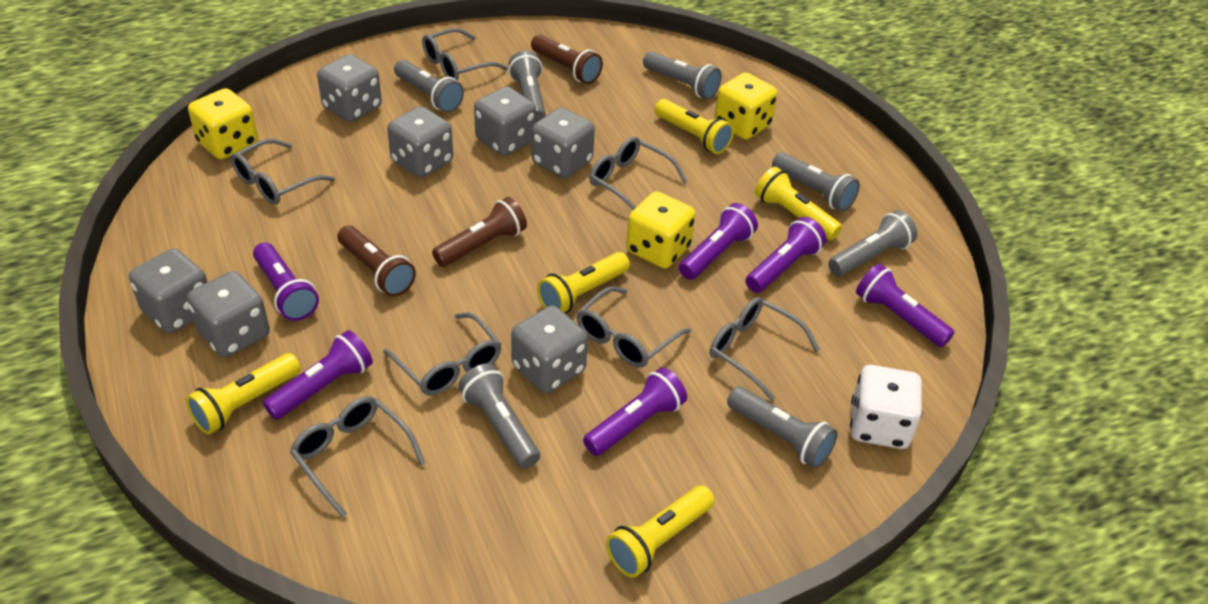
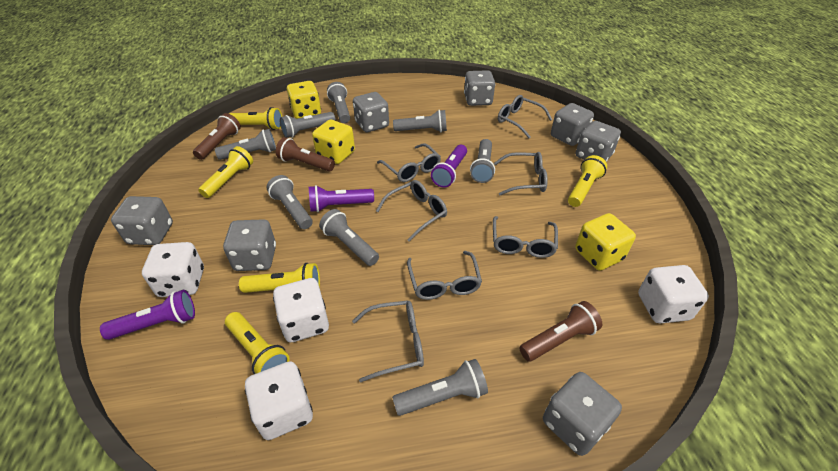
grey flashlight: [394,60,464,113] [458,363,540,469] [508,51,546,123] [643,51,722,99] [727,387,838,468] [772,152,860,212] [828,210,917,276] = 7 -> [215,129,276,160] [267,175,312,229] [280,112,336,138] [319,209,379,266] [327,82,350,123] [392,359,488,416] [393,110,447,132] [470,139,495,183] = 8
purple flashlight: [253,243,319,321] [263,330,373,420] [583,367,687,456] [679,203,758,280] [746,217,826,293] [856,264,955,347] = 6 -> [100,290,195,340] [309,185,374,212] [431,145,467,188] = 3
white dice: [850,365,922,449] = 1 -> [142,242,204,297] [245,361,313,440] [273,278,329,342] [638,265,709,323] = 4

